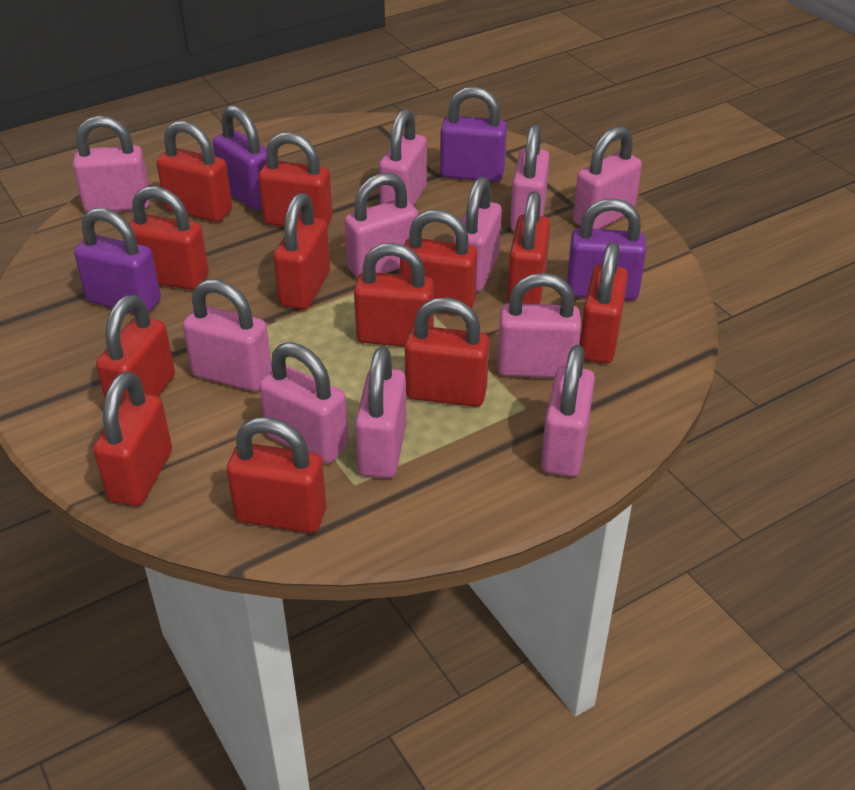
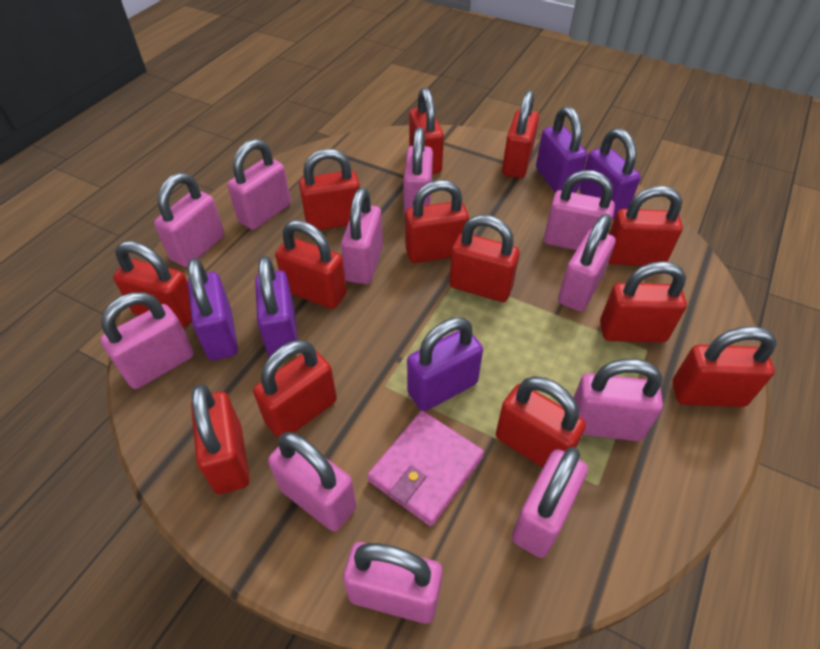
pink wallet: none = 0 -> [367,411,484,526] = 1
purple padlock: [74,208,161,313] [213,105,267,211] [440,86,507,182] [567,198,646,301] = 4 -> [188,258,238,360] [255,256,298,357] [407,317,483,411] [536,106,587,193] [579,128,641,219] = 5
red padlock: [93,371,172,506] [96,295,175,401] [129,186,209,290] [156,121,232,222] [226,417,326,533] [258,132,333,227] [273,193,330,310] [354,243,434,347] [400,210,477,313] [405,298,489,407] [507,191,550,304] [579,242,628,364] = 12 -> [113,241,192,328] [191,384,250,494] [253,340,337,438] [275,220,347,309] [299,149,360,230] [405,180,469,263] [409,88,444,174] [449,215,520,302] [496,376,586,468] [502,90,539,178] [600,261,687,343] [609,186,683,266] [672,326,777,407] = 13

